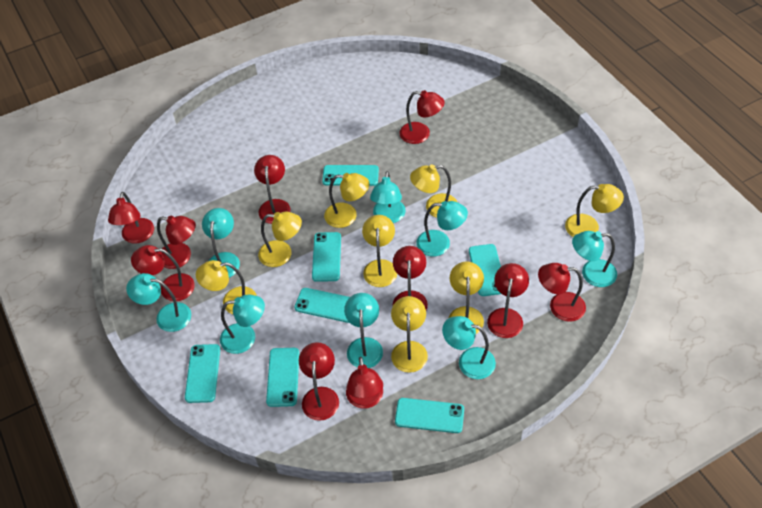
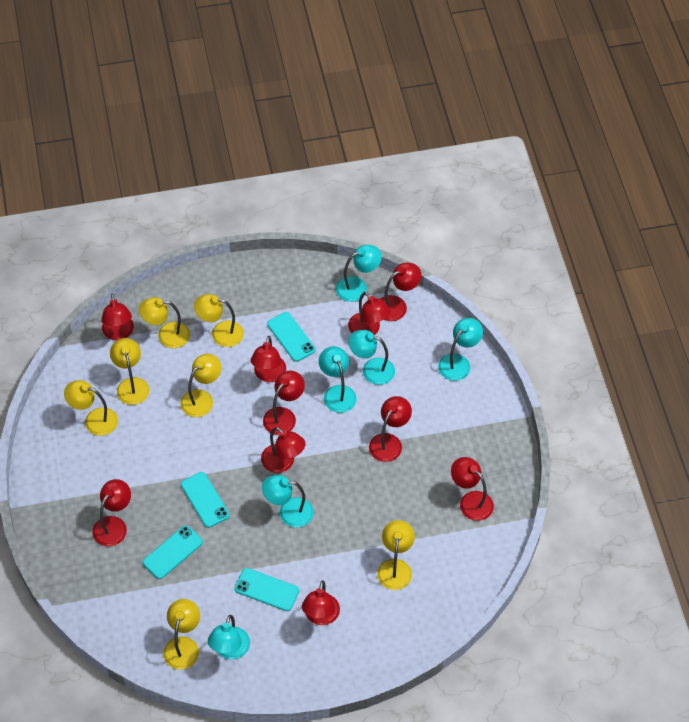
turquoise lamp: [126,273,191,332] [202,208,240,278] [220,295,265,354] [344,293,383,368] [370,171,406,223] [417,201,468,257] [442,316,496,379] [572,231,617,287] = 8 -> [208,615,250,659] [262,475,314,527] [319,346,356,413] [336,245,382,302] [348,330,395,385] [438,318,483,381] = 6
turquoise phone: [185,344,220,403] [266,348,299,407] [294,288,350,323] [312,232,341,282] [322,165,379,186] [395,398,464,433] [469,244,501,296] = 7 -> [143,525,203,579] [181,472,230,528] [235,568,299,611] [267,312,316,362] = 4
yellow lamp: [196,260,257,314] [258,211,302,267] [324,173,369,228] [362,215,397,287] [391,296,428,373] [410,164,457,218] [449,261,484,334] [565,184,624,237] = 8 -> [64,380,118,436] [110,338,149,405] [139,297,190,348] [163,599,200,670] [180,354,221,417] [194,294,244,347] [377,520,415,590] = 7

